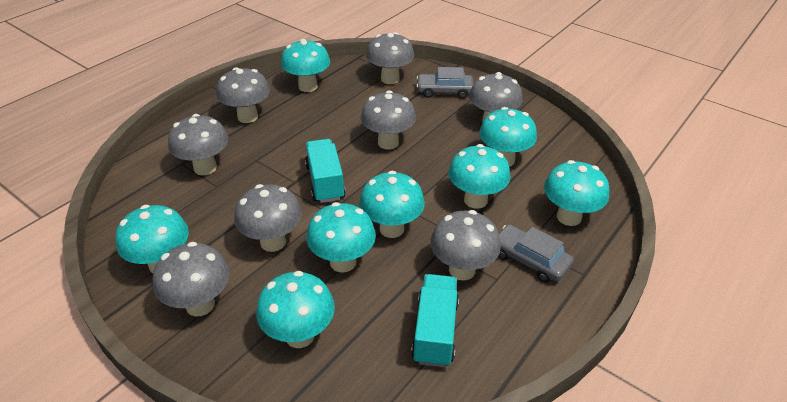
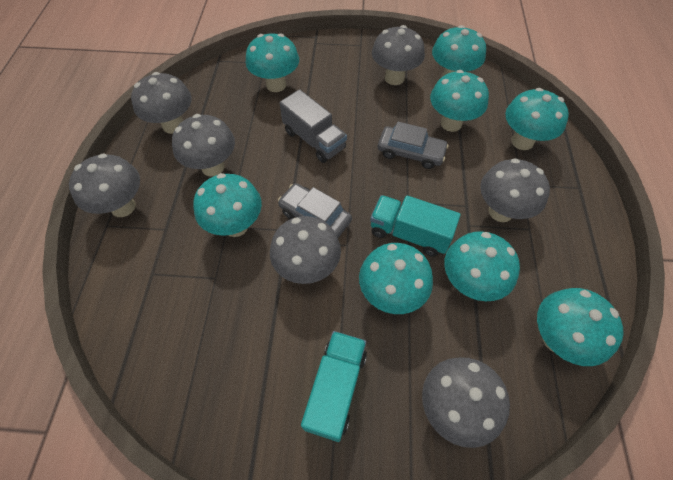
grey mushroom: [153,242,229,317] [168,114,228,175] [216,67,270,123] [234,184,302,252] [361,90,416,149] [366,32,414,84] [430,210,501,281] [469,72,523,123] = 8 -> [69,153,140,217] [131,72,192,134] [172,114,235,177] [270,216,341,284] [372,25,425,85] [422,357,510,448] [480,158,550,222] = 7
grey truck: none = 0 -> [280,89,347,163] = 1

